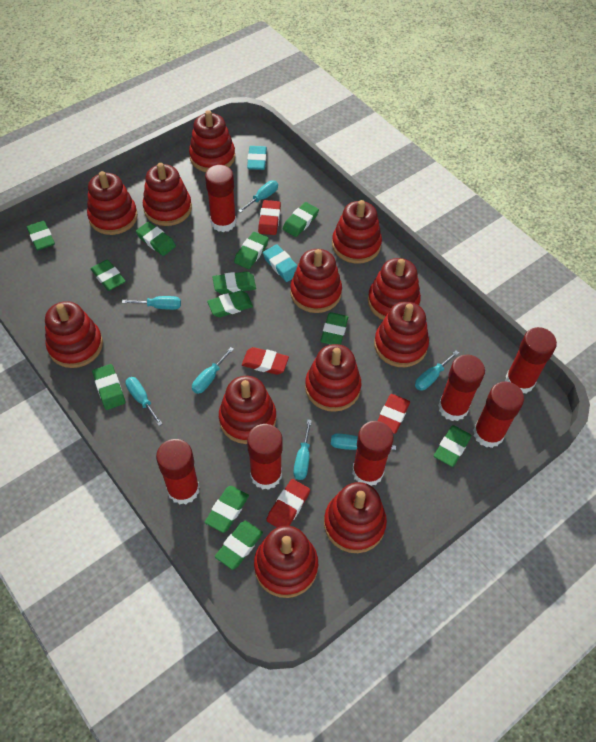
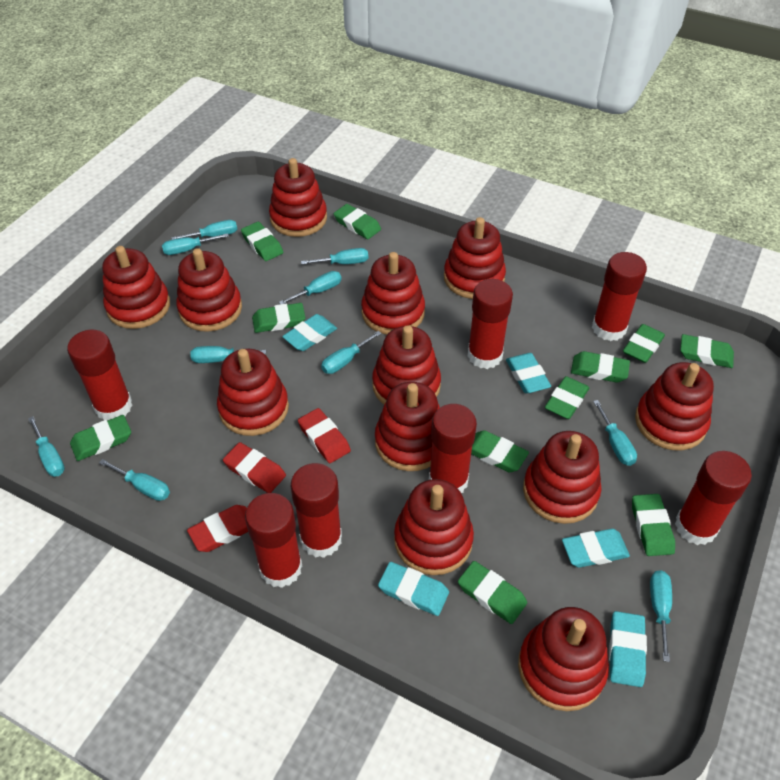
green eraser: [27,221,55,250] [91,259,126,291] [92,364,125,410] [136,222,176,256] [205,486,249,533] [207,290,253,317] [213,272,256,294] [215,521,263,570] [234,232,269,269] [283,202,319,237] [320,312,348,345] [434,425,472,467] = 12 -> [70,415,131,461] [241,222,283,261] [252,303,306,333] [334,204,381,239] [458,561,527,624] [471,430,529,472] [545,376,589,419] [571,351,630,383] [623,324,665,363] [632,494,675,556] [680,334,734,368] = 11
red eraser: [242,347,289,375] [258,200,281,235] [266,479,310,527] [377,394,410,434] = 4 -> [187,505,248,552] [223,442,286,493] [298,408,351,463] = 3
turquoise eraser: [247,146,267,170] [263,244,298,282] = 2 -> [282,314,337,351] [378,562,449,616] [506,353,551,393] [562,529,630,568] [609,611,647,687] = 5
turquoise screwdriver: [122,296,181,310] [125,377,162,426] [192,347,234,394] [238,181,278,213] [293,420,312,480] [331,433,396,450] [415,350,459,390] = 7 -> [28,416,65,477] [99,459,170,501] [162,233,229,255] [171,220,237,240] [190,346,266,363] [279,271,341,304] [301,248,368,265] [321,331,382,374] [593,400,637,466] [650,570,672,662] = 10

